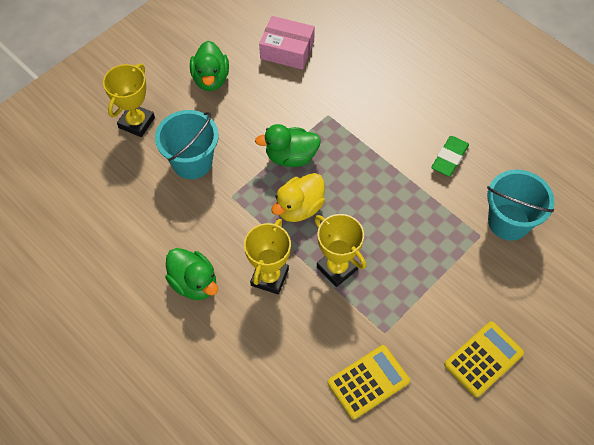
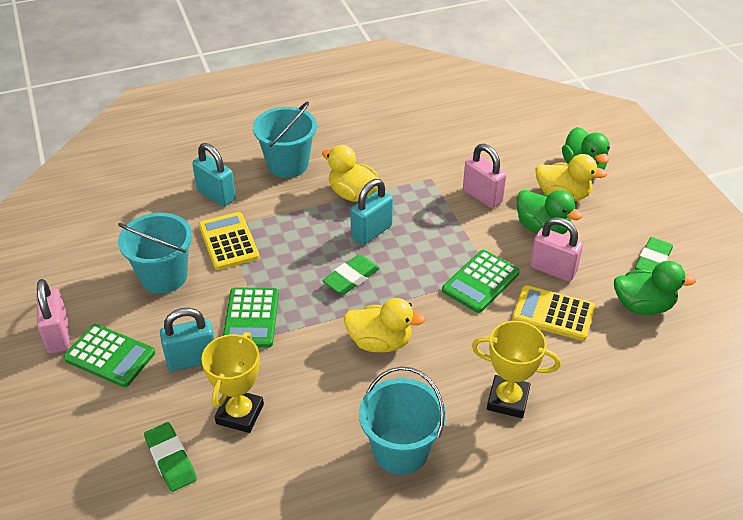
green calculator: none = 0 -> [63,324,155,387] [223,287,279,348] [442,250,520,313] = 3
green eraser: [431,136,469,176] = 1 -> [144,422,197,492] [322,254,380,295] [635,237,673,272] = 3
pink box: [259,16,315,70] = 1 -> none = 0
pink padlock: none = 0 -> [37,279,69,353] [463,144,507,208] [530,217,583,282] = 3
turquoise bucket: [155,110,219,179] [487,170,554,241] = 2 -> [118,213,192,294] [253,102,317,178] [359,367,446,475] = 3
turquoise padlock: none = 0 -> [160,308,214,371] [192,143,236,207] [350,179,393,245] = 3
yellow duck: [272,173,325,222] = 1 -> [322,145,379,202] [344,298,425,353] [535,154,607,201] = 3
yellow trophy: [103,63,155,137] [244,219,291,295] [314,214,366,287] = 3 -> [201,332,264,433] [472,321,561,418] = 2

